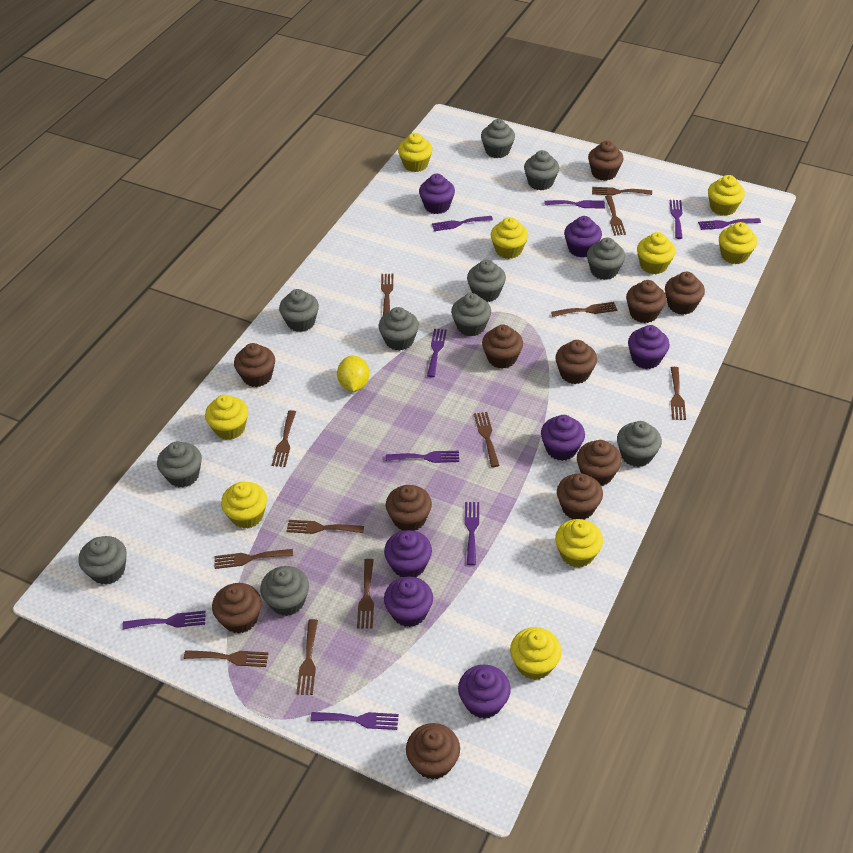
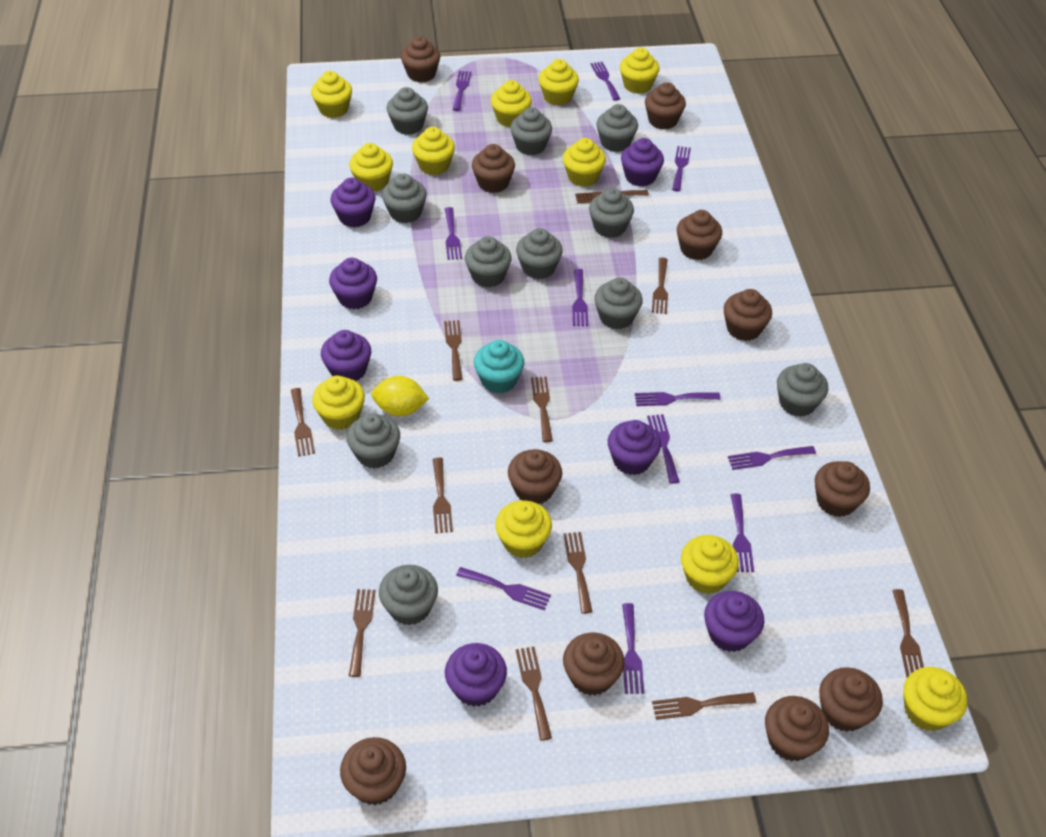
brown fork: [184,650,269,667] [214,549,293,569] [272,410,296,467] [286,520,364,534] [296,619,318,695] [357,559,374,628] [381,274,393,316] [474,412,500,467] [551,302,617,317] [592,187,652,195] [605,195,626,236] [670,367,686,420] = 12 -> [291,388,315,457] [349,589,376,677] [433,458,453,533] [444,320,463,381] [516,646,552,741] [531,377,553,442] [563,532,592,614] [575,190,649,203] [652,258,668,314] [652,692,756,720] [892,589,924,678] = 11
purple fork: [122,611,206,629] [310,712,399,730] [386,451,459,463] [427,329,447,377] [432,216,493,231] [465,502,479,565] [545,200,605,209] [670,200,682,239] [698,218,761,230] = 9 -> [445,207,462,260] [453,71,471,111] [456,567,551,610] [572,269,588,326] [591,62,620,101] [622,603,644,694] [635,392,721,406] [647,414,680,484] [672,146,691,191] [728,446,816,470] [731,493,754,572] = 11
turquoise cupcake: none = 0 -> [474,340,524,393] = 1
yellow cupcake: [205,395,248,440] [221,482,267,529] [398,133,432,172] [491,217,528,259] [510,627,562,680] [555,519,603,568] [637,232,676,274] [708,175,745,216] [719,222,757,264] = 9 -> [311,71,352,118] [312,375,365,430] [349,143,393,192] [412,127,455,175] [491,80,532,127] [495,501,552,558] [539,59,579,106] [563,138,606,187] [620,48,659,94] [681,535,739,594] [903,667,967,731] = 11

